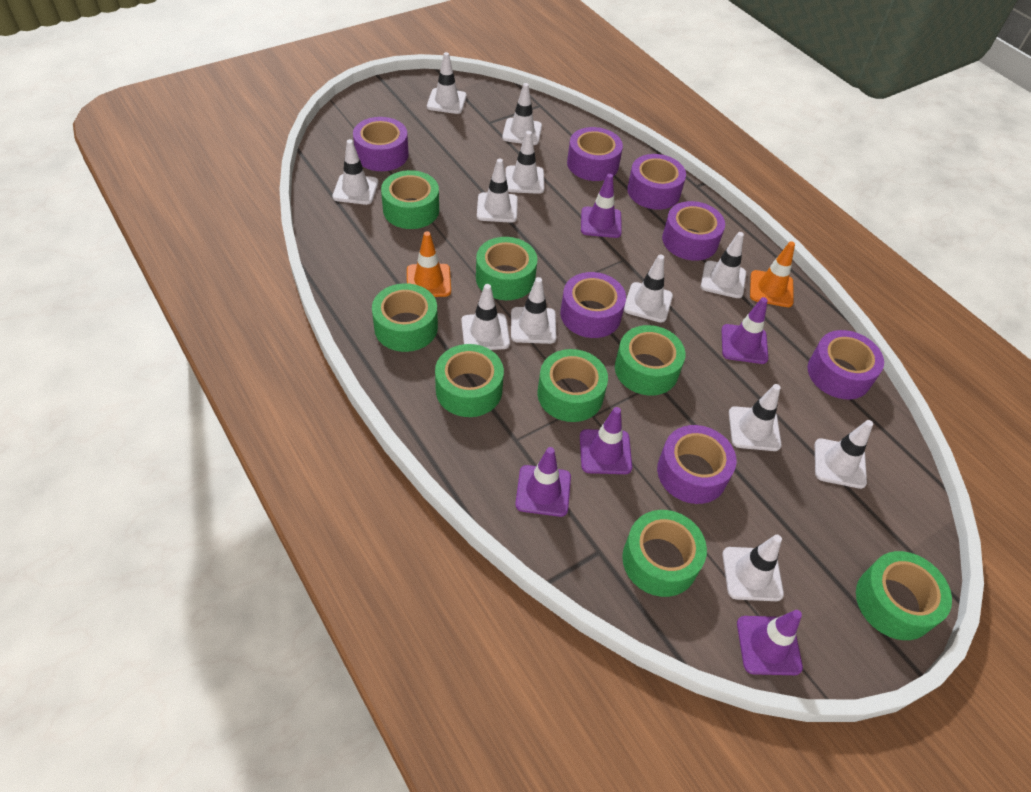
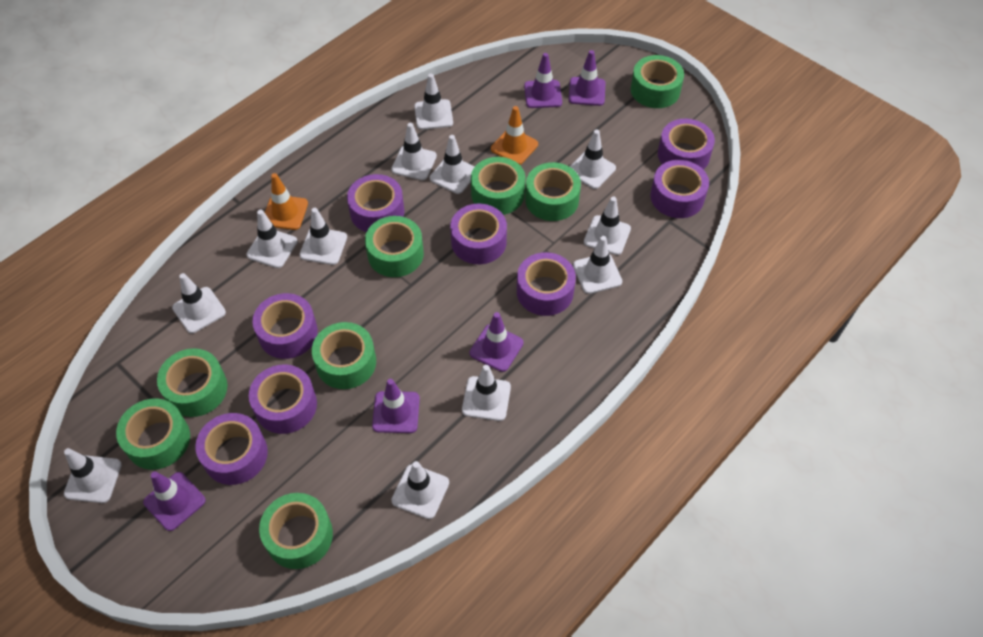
purple tape: [353,117,409,171] [560,272,626,338] [567,127,623,181] [627,154,686,210] [657,425,737,504] [662,201,725,261] [808,330,884,399] = 7 -> [195,413,268,485] [249,365,317,434] [252,293,318,359] [347,174,404,232] [450,204,507,264] [517,252,576,316] [650,160,709,218] [658,119,715,170] = 8

